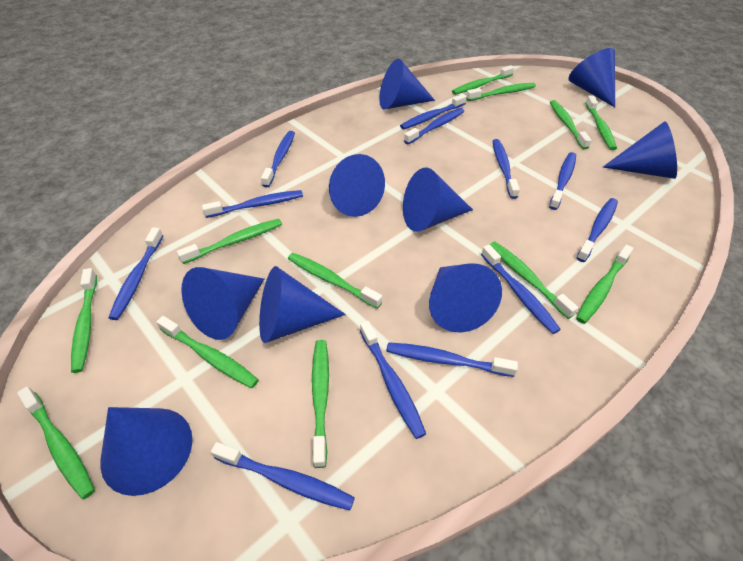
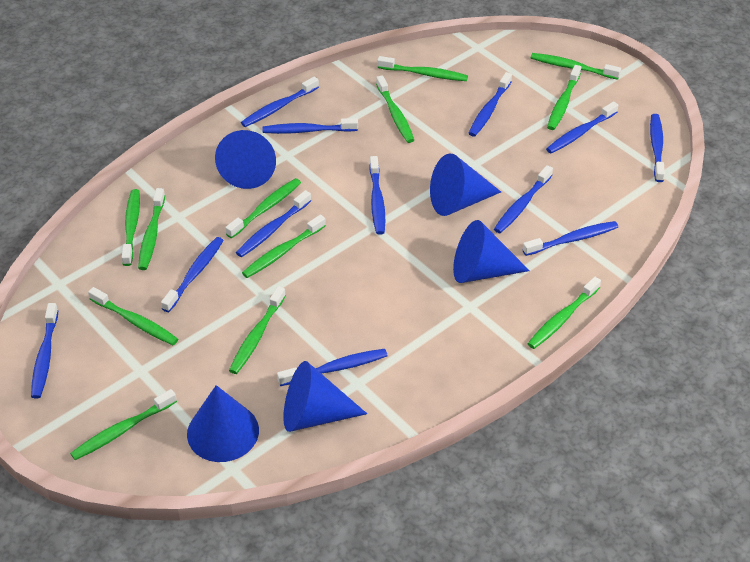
blue cone: [100,407,193,496] [181,267,264,340] [259,266,346,343] [329,154,385,217] [379,59,435,110] [403,168,473,232] [429,263,502,332] [568,48,615,107] [603,121,677,179] = 9 -> [187,385,259,462] [215,130,276,189] [283,361,367,432] [430,154,501,216] [453,220,530,283] = 5

